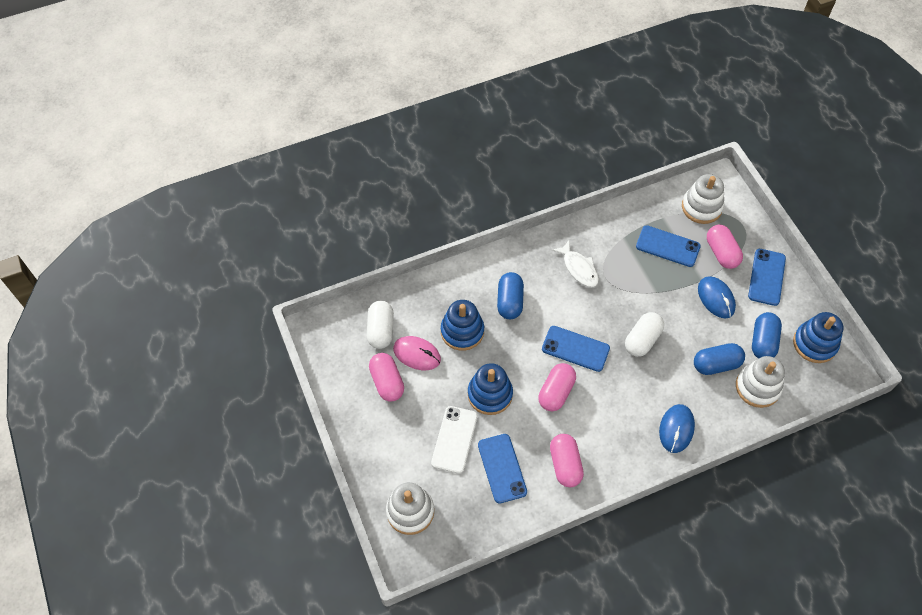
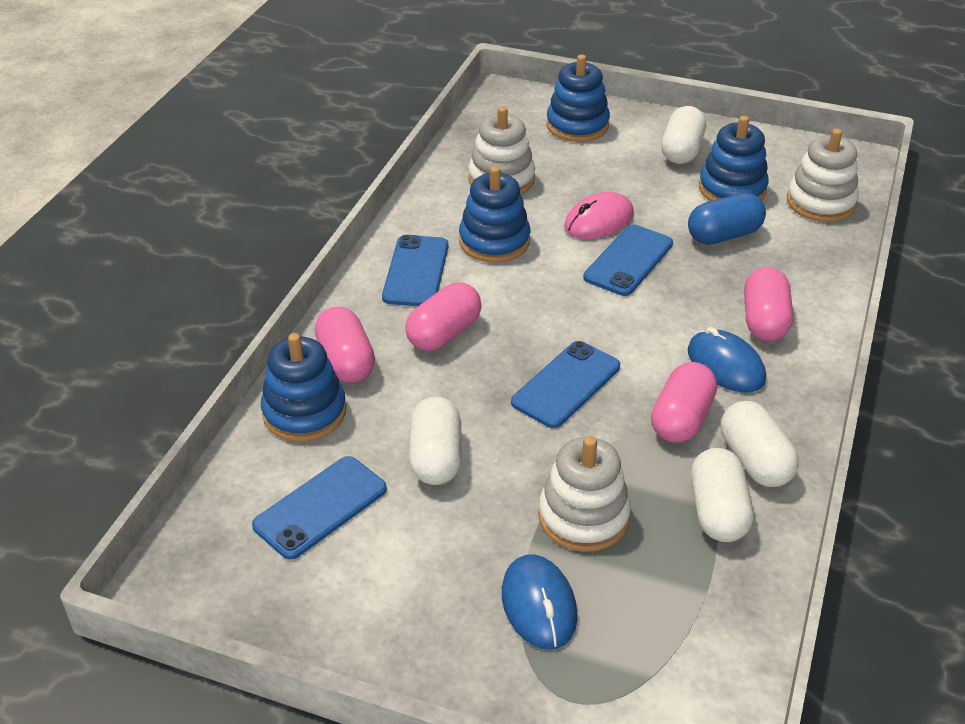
blue capsule: [497,272,524,319] [694,343,745,375] [752,312,782,359] = 3 -> [688,193,766,245] = 1
blue stacking toy: [441,300,484,351] [468,363,513,415] [793,312,843,363] = 3 -> [261,333,346,442] [459,166,530,263] [546,54,610,142] [699,116,769,201] = 4
white capsule: [367,301,394,349] [625,312,664,357] = 2 -> [409,397,462,485] [661,106,706,164] [691,448,753,542] [721,401,799,487] = 4
white fish: [552,241,599,287] = 1 -> none = 0
white phone: [431,406,478,474] = 1 -> none = 0

